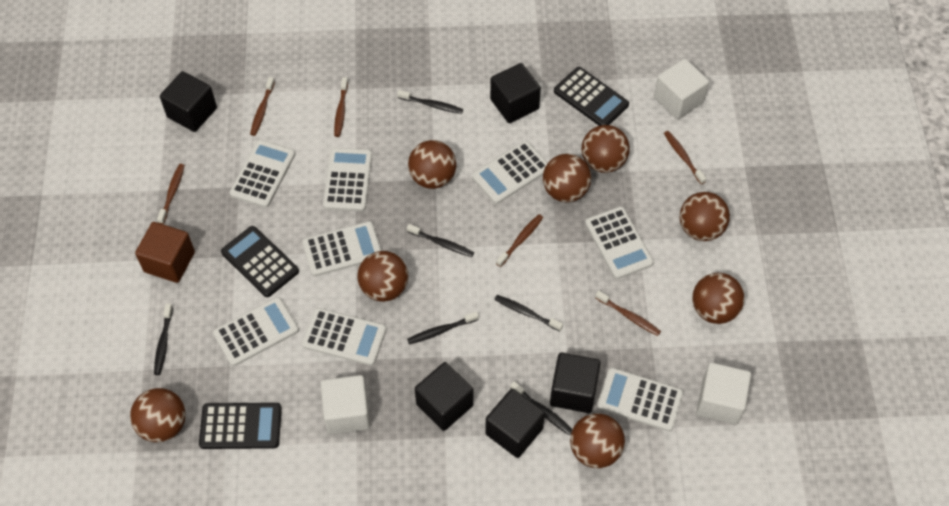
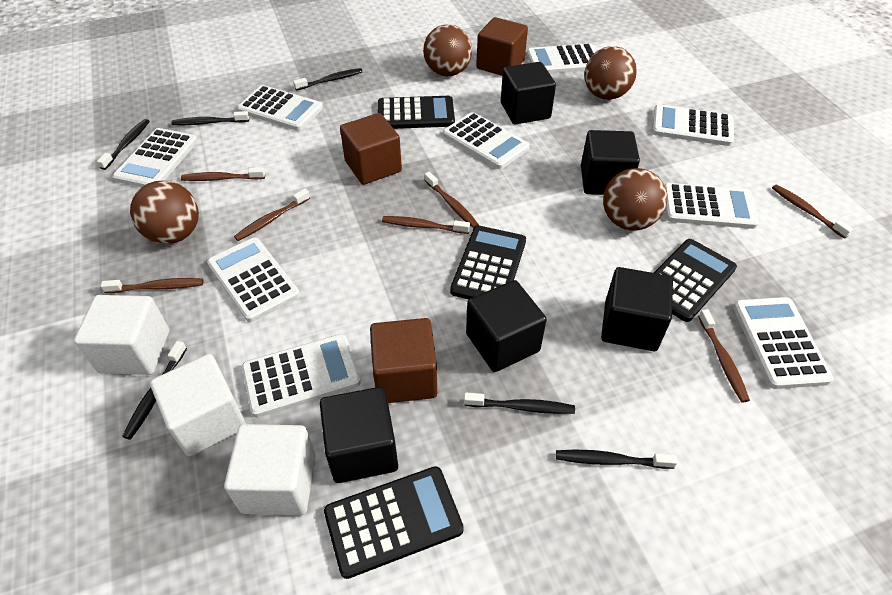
black calculator: [199,403,282,449] [221,226,299,297] [554,67,629,126] = 3 -> [324,466,464,579] [378,96,455,129] [450,226,526,299] [654,239,737,322] = 4
brown ball: [130,388,186,442] [357,251,408,302] [408,140,456,189] [543,154,591,202] [570,413,625,468] [581,125,630,173] [680,192,730,241] [692,273,744,324] = 8 -> [130,180,199,244] [423,24,472,76] [584,46,637,100] [603,168,667,231] = 4
brown cube: [135,222,195,283] = 1 -> [340,113,402,185] [370,318,437,403] [476,17,528,76] = 3
brown toothbrush: [157,164,185,224] [250,77,275,136] [334,77,348,137] [496,214,543,267] [595,291,661,336] [664,131,707,184] = 6 -> [101,278,203,293] [181,168,265,181] [234,189,310,241] [382,216,470,234] [424,172,479,228] [698,309,750,402] [772,184,853,239] = 7
white calculator: [213,297,299,366] [230,140,295,208] [302,221,382,277] [302,308,386,366] [323,148,372,211] [472,141,548,204] [585,206,654,279] [597,368,683,431] = 8 -> [113,128,198,187] [207,238,300,322] [237,85,323,131] [242,334,361,418] [443,112,530,169] [527,43,597,74] [652,104,734,146] [664,183,759,229] [733,297,834,389] = 9

